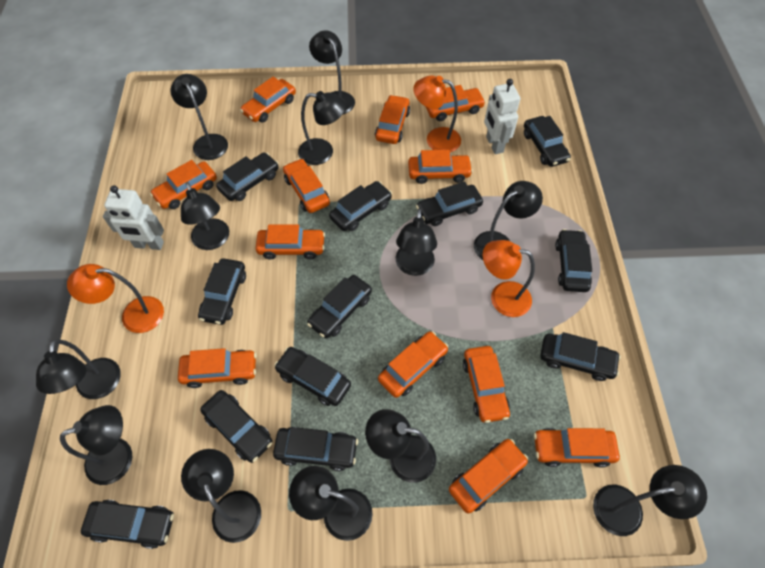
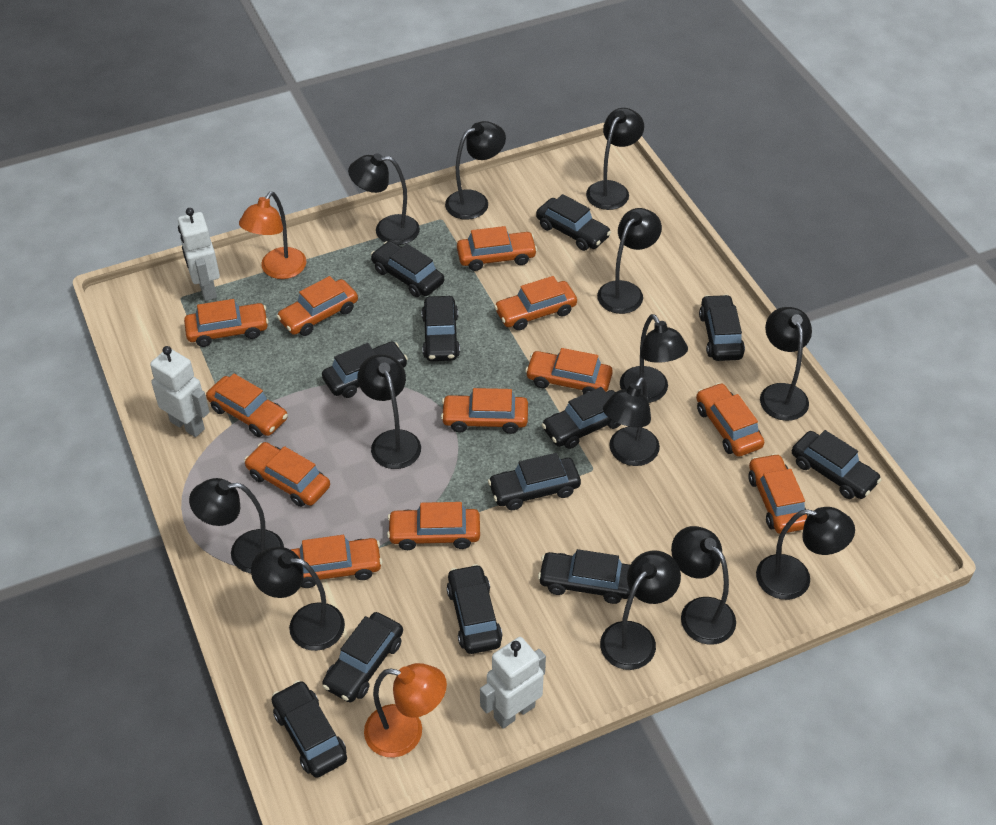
black lamp: [36,339,121,399] [60,405,132,485] [170,74,228,160] [181,182,229,250] [181,449,261,543] [289,466,372,541] [298,91,346,165] [309,31,355,114] [365,409,436,483] [396,209,437,276] [474,181,543,260] [593,465,707,536] = 12 -> [189,478,284,573] [251,547,345,651] [348,153,420,245] [358,354,421,469] [445,121,506,220] [586,108,644,210] [597,208,662,314] [600,551,681,670] [603,377,660,466] [620,314,688,403] [671,526,736,645] [756,507,855,600] [760,307,812,421] = 13
orange lamp: [67,264,164,333] [413,75,461,152] [483,240,535,317] = 3 -> [239,192,306,279] [364,663,447,758] = 2
white robot: [103,185,164,250] [484,79,520,154] = 2 -> [150,346,210,437] [178,208,220,301] [480,637,546,729] = 3

